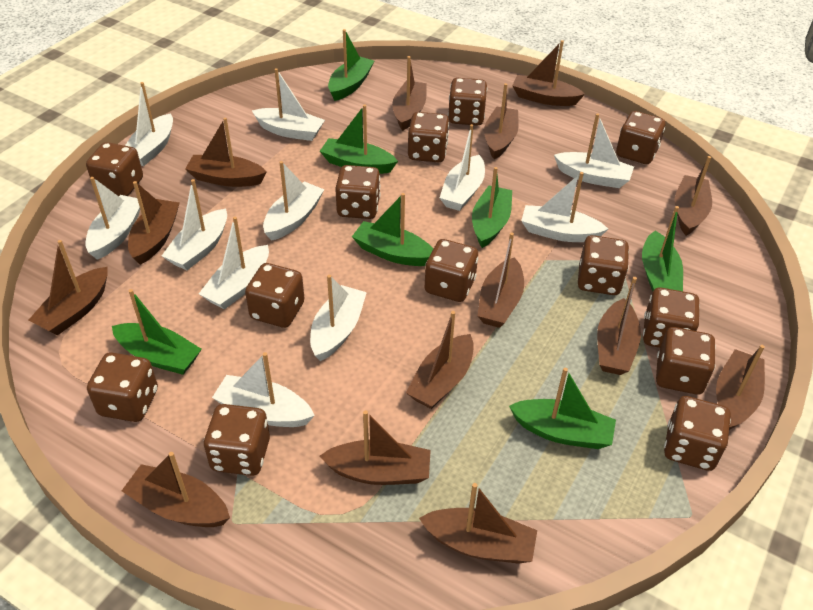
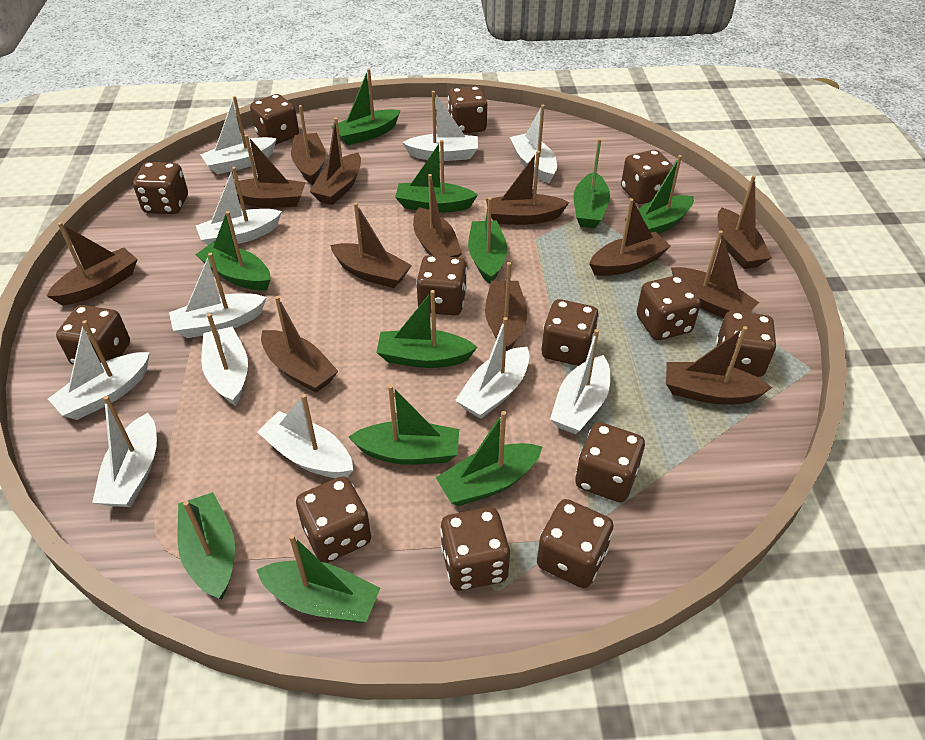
brown boat: [29,240,108,335] [122,452,230,527] [128,181,180,265] [185,117,267,187] [320,410,431,485] [392,56,427,131] [406,311,474,409] [419,483,537,564] [477,233,524,328] [484,83,519,159] [512,40,585,106] [597,277,641,375] [675,156,712,236] [716,345,765,430] = 14 -> [47,222,138,305] [223,135,306,208] [261,296,338,393] [291,105,325,185] [309,118,361,205] [330,203,412,288] [413,174,462,258] [485,262,527,351] [486,151,569,225] [589,199,671,276] [666,326,772,405] [671,230,759,318] [718,175,772,269] = 13
green boat: [112,289,202,375] [320,104,398,174] [328,29,374,101] [352,193,433,266] [472,167,512,248] [509,368,616,449] [642,206,683,291] = 7 -> [178,492,235,599] [195,211,271,290] [256,534,380,623] [331,69,401,145] [349,385,459,465] [376,290,477,368] [395,140,478,213] [436,411,542,506] [468,197,507,284] [574,138,610,228] [625,155,694,234] = 11

